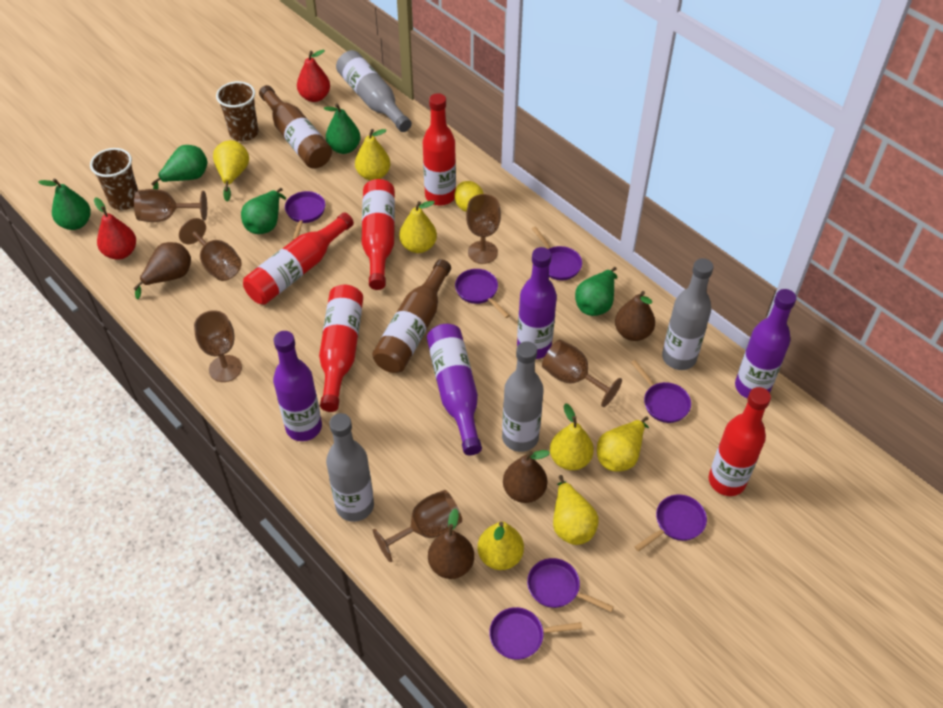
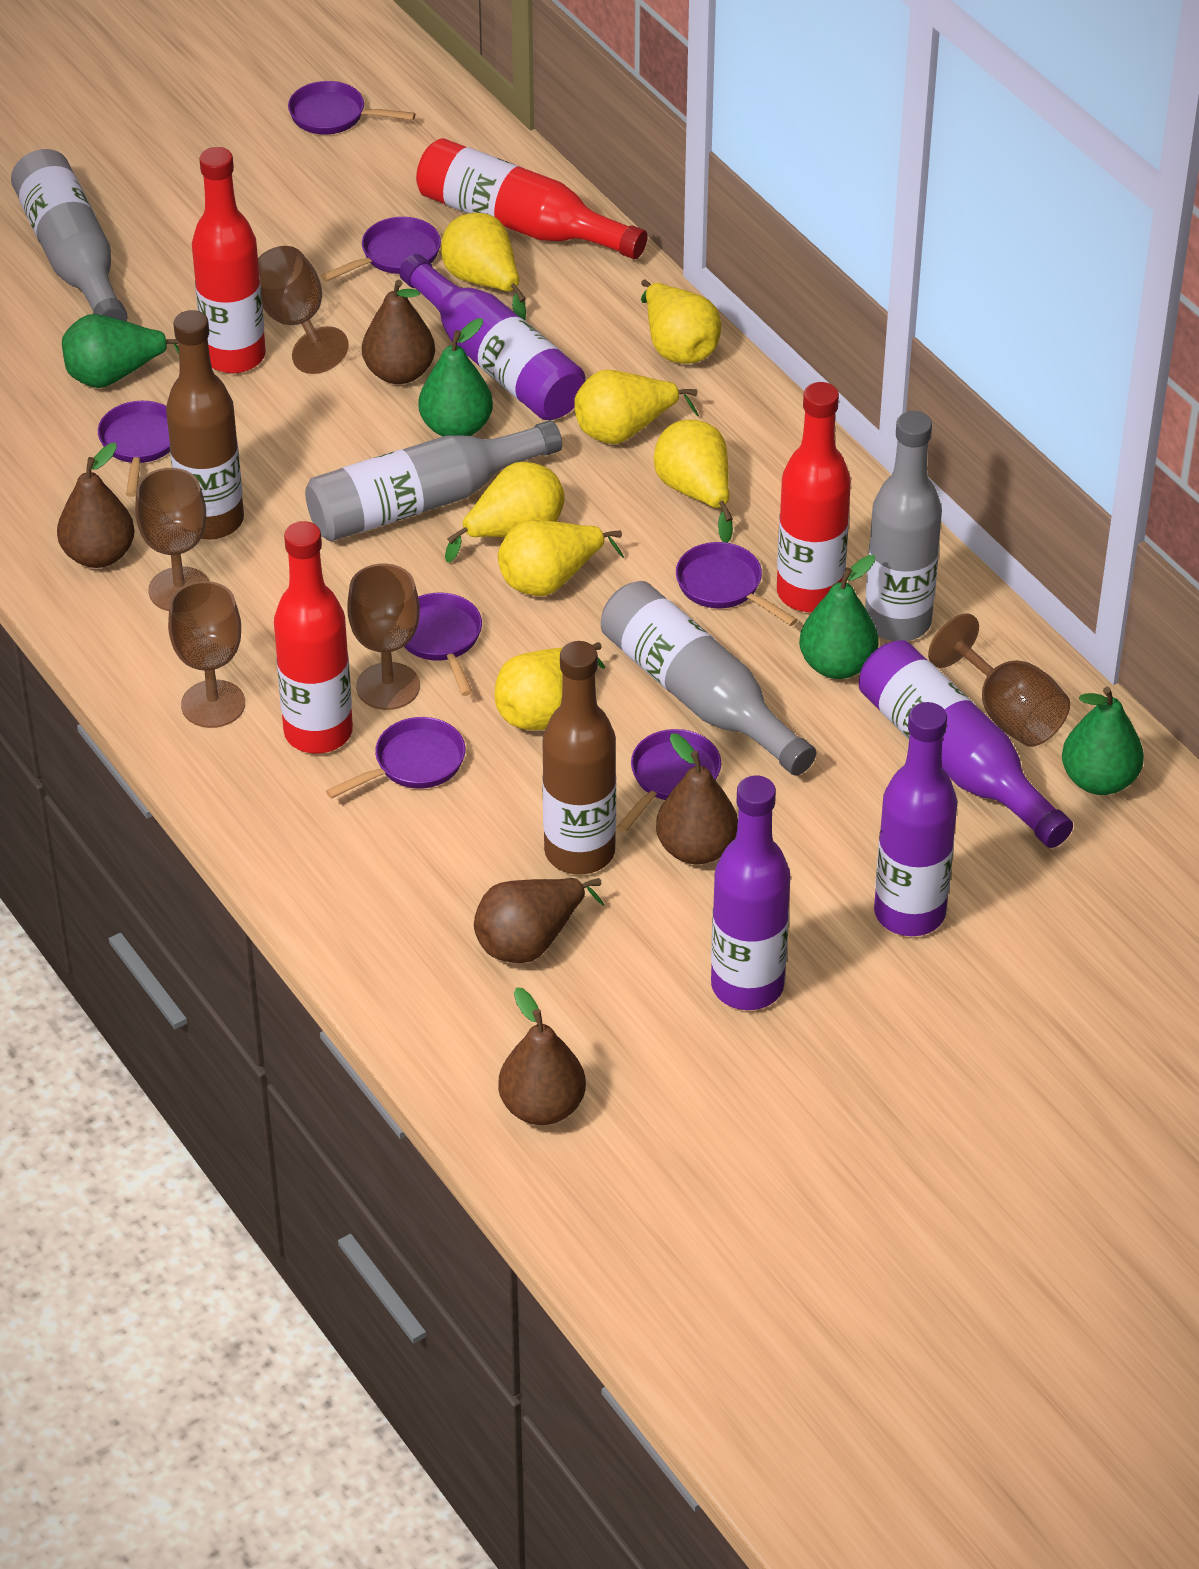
brown cup: [90,148,138,210] [216,81,259,141] = 2 -> none = 0
brown goblet: [134,189,207,222] [179,218,242,281] [194,310,242,382] [373,490,462,563] [466,194,501,264] [542,340,622,407] = 6 -> [135,468,209,611] [168,581,245,728] [258,246,349,374] [347,563,420,710] [928,613,1070,747] = 5
brown pear: [133,242,191,299] [428,508,474,579] [503,450,550,503] [615,291,655,341] = 4 -> [57,443,135,568] [362,280,435,384] [474,878,604,963] [498,987,586,1125] [656,733,738,864] = 5
green pear: [38,178,91,230] [151,145,207,189] [241,188,286,234] [324,103,361,154] [575,267,617,316] = 5 -> [62,314,179,388] [418,318,493,437] [799,555,879,679] [1062,687,1144,795] = 4
red bottle: [243,212,354,305] [319,285,363,412] [362,179,395,290] [423,93,456,205] [709,387,771,496] = 5 -> [192,147,266,373] [274,521,353,753] [416,138,647,259] [777,382,851,612] = 4
red pear: [94,198,136,260] [297,50,330,102] = 2 -> none = 0
yellow lemon: [454,181,484,212] = 1 -> none = 0

